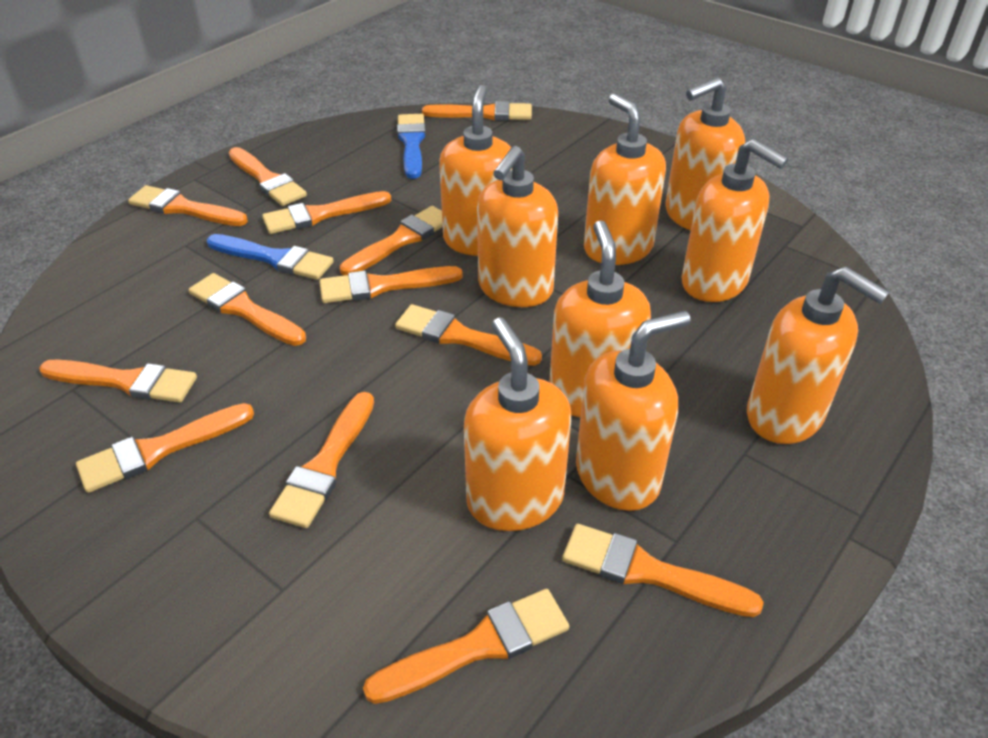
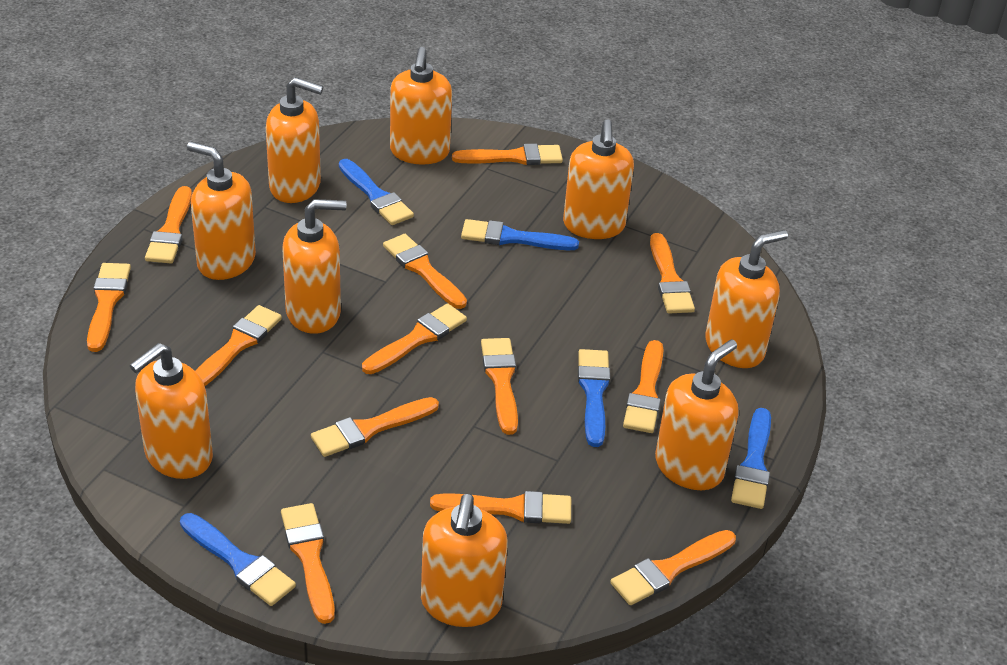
blue brush: [207,234,334,280] [397,114,426,179] = 2 -> [180,513,296,606] [339,159,414,225] [461,219,579,250] [578,349,610,447] [731,408,771,509] = 5

